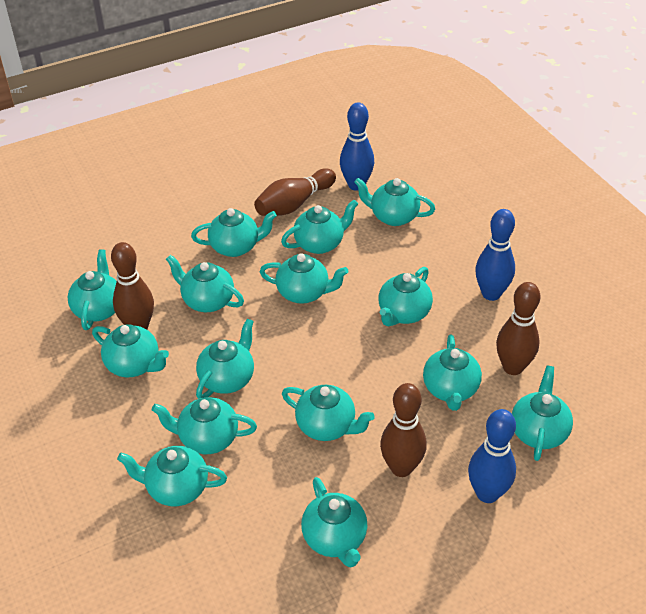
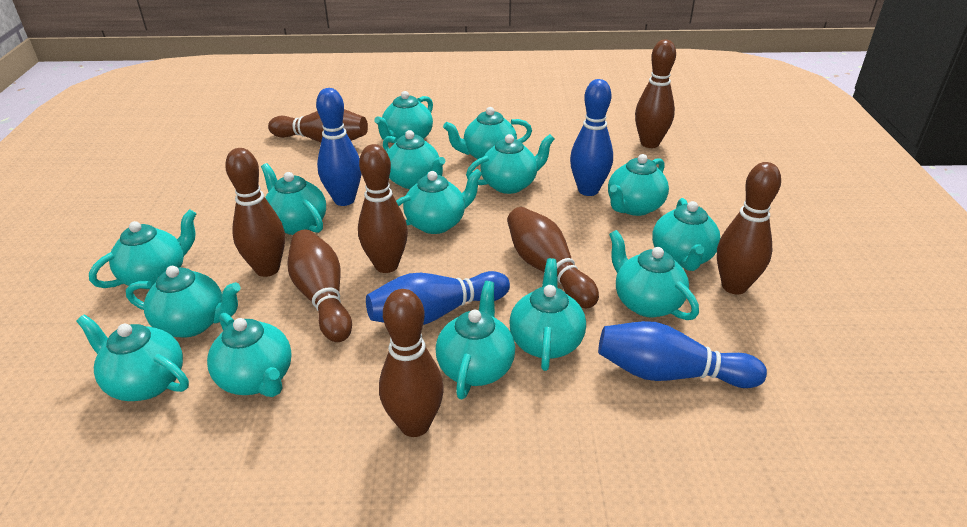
blue bowling pin: [340,102,374,191] [468,409,516,503] [475,209,515,301] = 3 -> [316,88,361,206] [366,271,510,325] [570,79,613,196] [598,321,767,388] = 4
brown bowling pin: [111,242,154,330] [254,168,336,216] [380,383,427,477] [496,282,540,375] = 4 -> [225,148,285,277] [268,109,368,142] [287,229,352,342] [358,144,408,273] [379,289,444,437] [507,207,599,308] [635,40,676,148] [717,162,781,295] = 8

